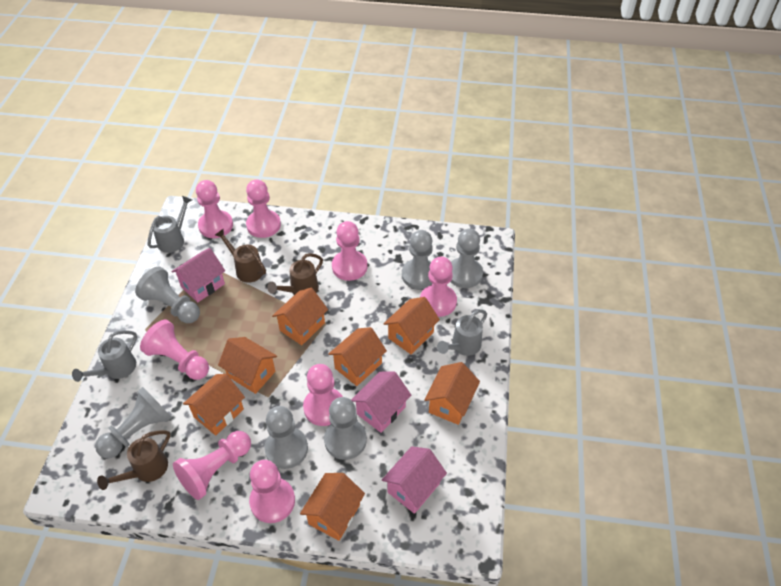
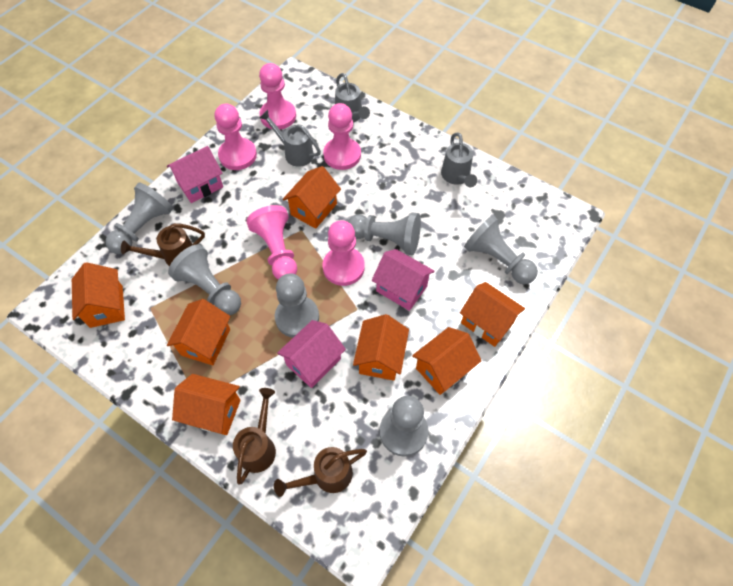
pink pawn: [140,320,209,380] [173,431,251,500] [196,180,233,238] [246,179,281,238] [249,460,295,523] [303,364,343,426] [332,221,367,281] [420,257,457,317] = 8 -> [214,104,257,170] [246,205,297,279] [259,63,296,130] [323,103,361,170] [323,220,365,286] = 5

